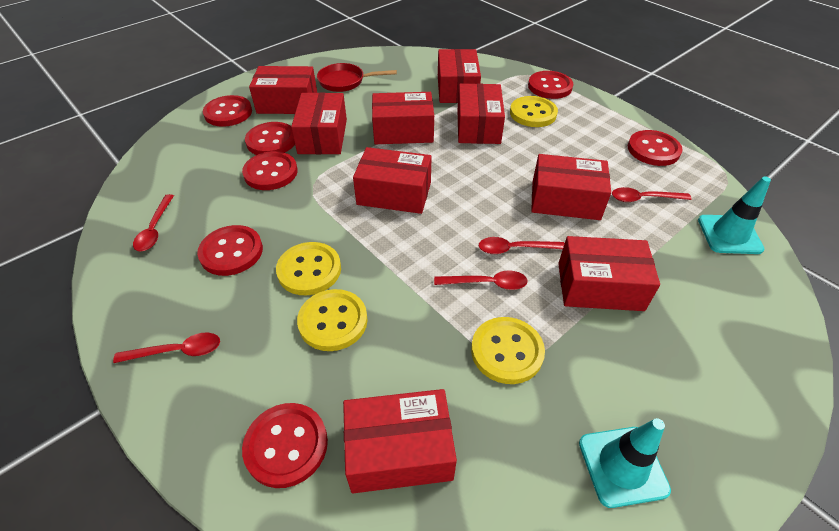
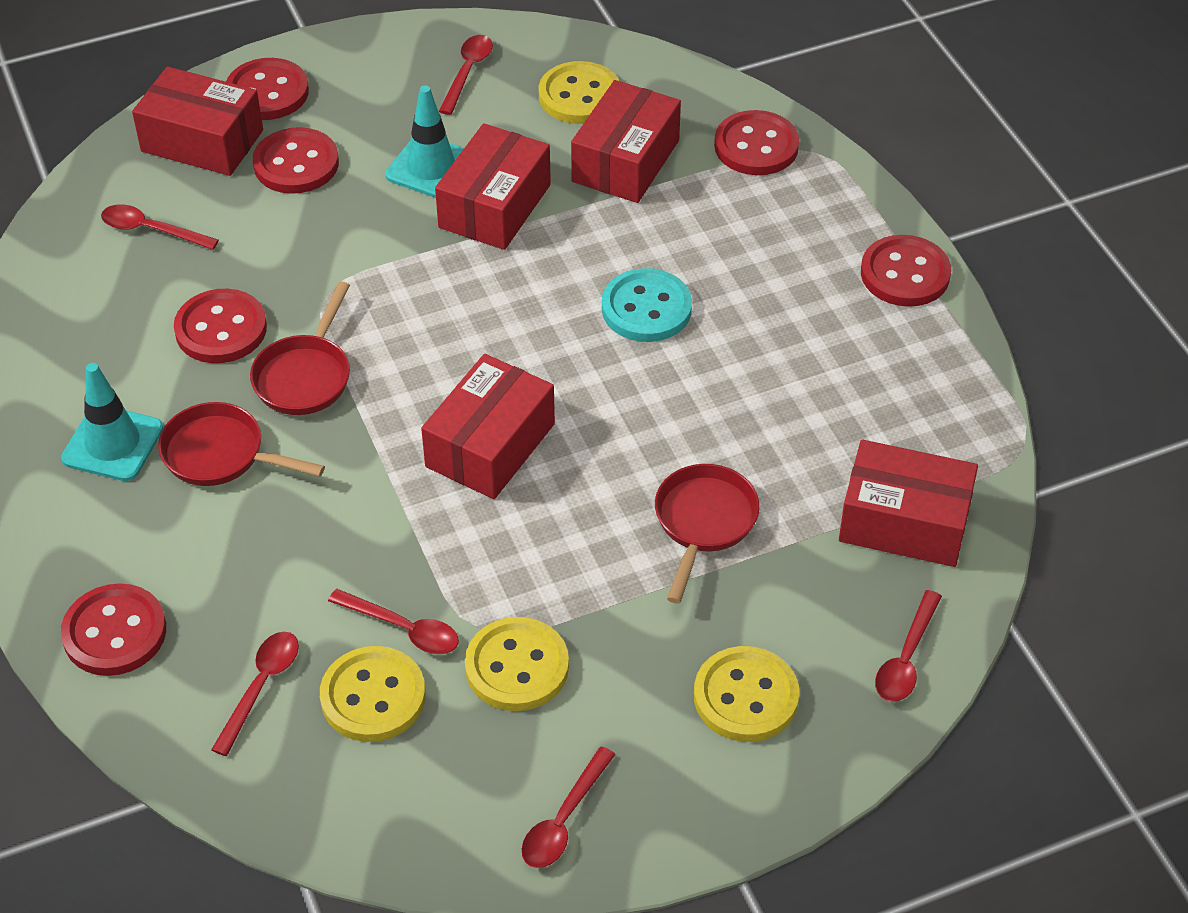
red box: [249,66,317,114] [291,92,347,154] [343,389,457,493] [353,147,431,214] [372,92,434,144] [438,49,481,103] [458,83,505,144] [531,154,611,220] [558,236,660,311] = 9 -> [132,67,263,176] [421,354,555,499] [435,123,551,250] [571,80,681,203] [839,440,978,567] = 5
red button: [197,225,263,276] [203,95,252,127] [242,151,298,190] [242,403,328,488] [245,122,295,155] [528,71,573,99] [628,130,683,166] = 7 -> [61,583,166,676] [174,289,267,363] [226,58,309,120] [253,127,339,194] [714,110,799,175] [861,235,951,307] = 6
red pan: [317,63,397,92] = 1 -> [158,402,325,486] [250,281,350,415] [655,464,760,603] = 3
red spoon: [113,333,220,363] [133,194,174,251] [434,270,528,290] [479,237,565,254] [612,187,692,202] = 5 -> [101,204,219,250] [211,632,299,756] [328,589,459,654] [439,35,493,115] [521,746,616,868] [875,590,942,702] = 6
turquoise button: none = 0 -> [602,268,692,342] = 1

